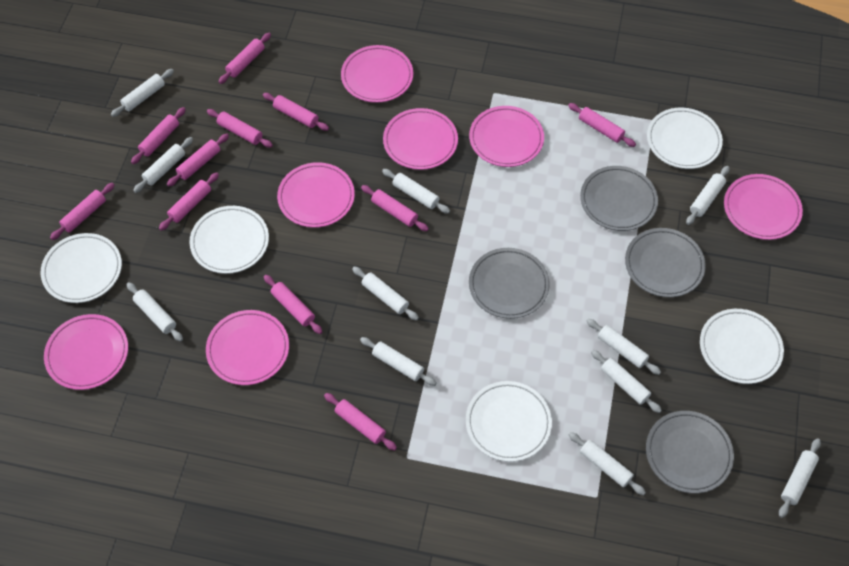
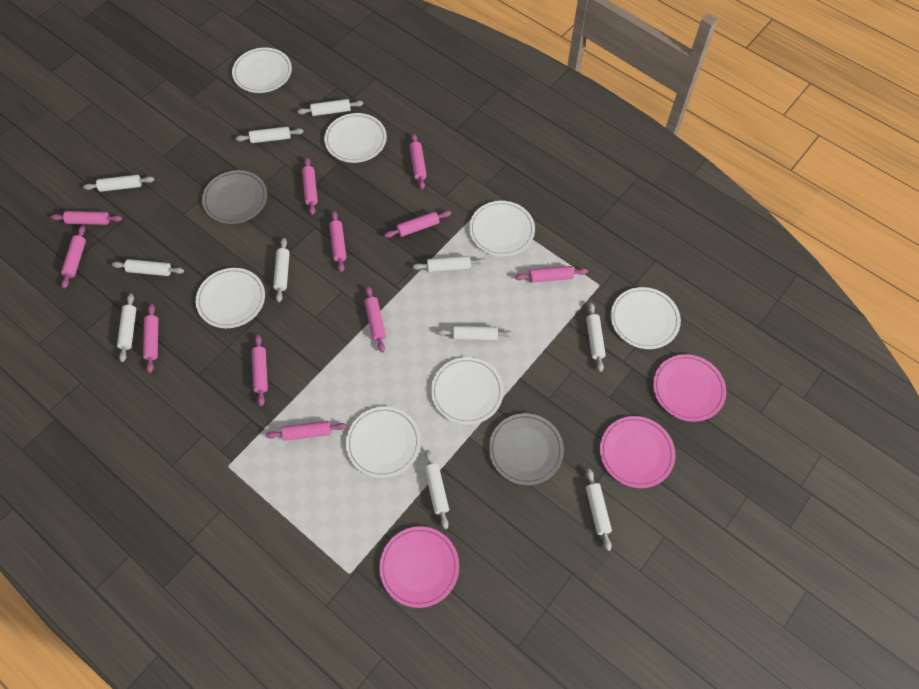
grey plate: [469,248,550,319] [580,166,658,231] [625,228,706,297] [646,411,734,493] = 4 -> [202,170,267,224] [489,413,564,485] = 2
pink plate: [44,314,128,390] [206,310,289,385] [277,162,355,228] [341,45,413,103] [383,108,458,170] [469,106,544,167] [724,174,803,240] = 7 -> [379,526,459,608] [600,416,675,488] [653,354,726,422] = 3
white plate: [41,233,122,303] [189,206,269,274] [466,381,552,462] [647,108,723,169] [700,309,784,384] = 5 -> [196,268,265,328] [232,48,292,93] [324,113,387,163] [346,407,421,478] [431,357,504,425] [469,201,535,256] [611,287,681,349] = 7

